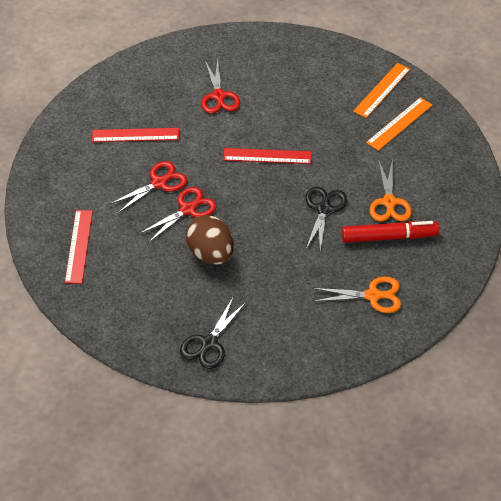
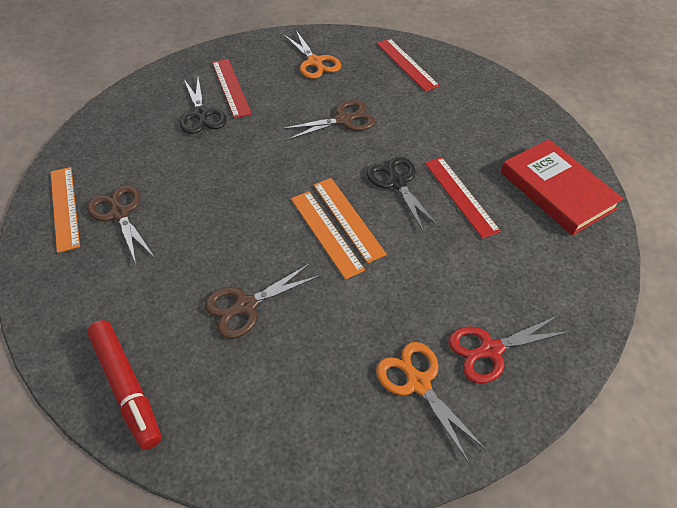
brown egg: [186,215,234,265] = 1 -> none = 0
brown scissors: none = 0 -> [87,185,155,264] [205,263,320,339] [282,100,375,140] = 3
orange ruler: [353,63,410,118] [366,97,433,151] = 2 -> [50,167,80,253] [291,191,365,280] [314,178,387,263] = 3
red book: none = 0 -> [501,139,624,236] = 1
red scissors: [109,161,188,214] [139,187,217,243] [201,59,240,114] = 3 -> [448,315,571,383] = 1

